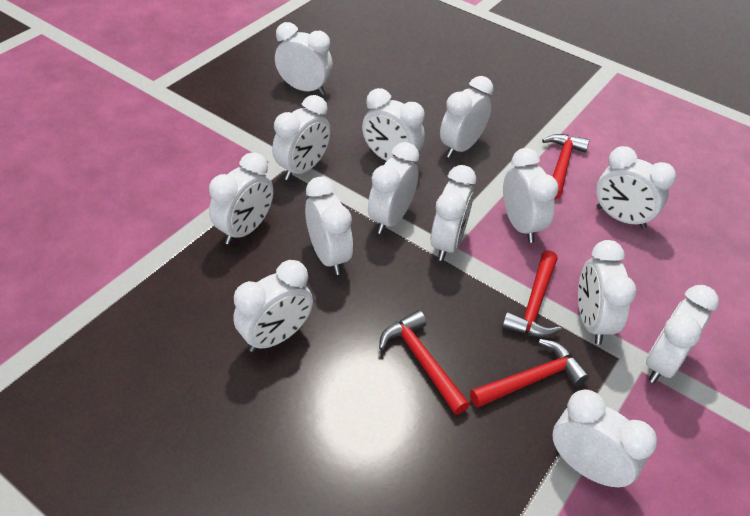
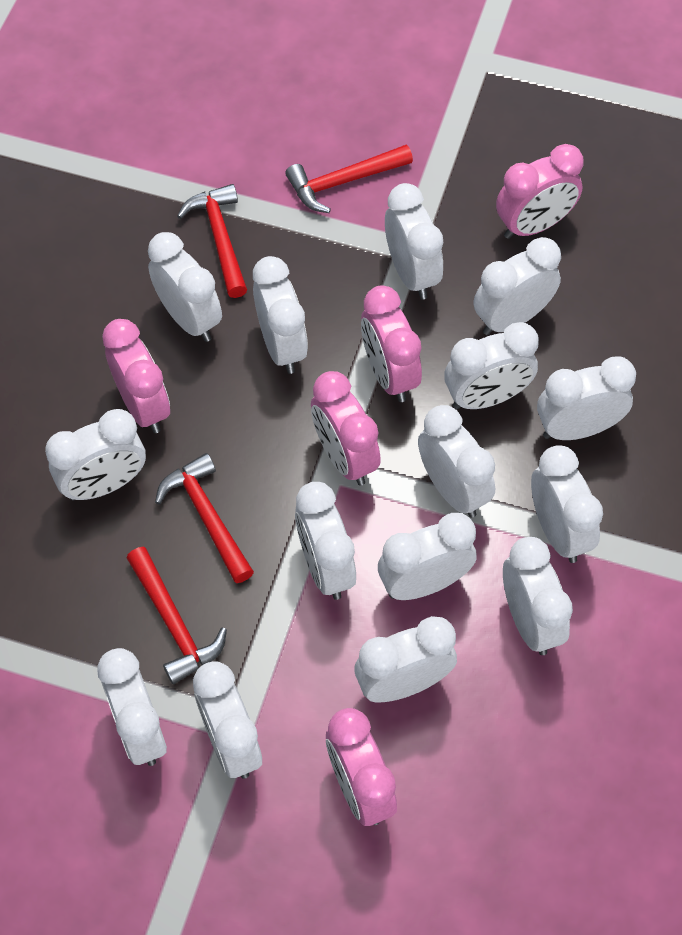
pink clock: none = 0 -> [102,319,170,433] [311,371,381,486] [326,708,397,826] [361,285,422,402] [496,144,584,239] = 5
white clock: [209,152,273,244] [233,260,313,352] [272,95,331,180] [275,22,333,95] [305,177,353,275] [362,88,425,161] [368,142,419,234] [431,165,476,261] [440,76,494,158] [503,148,559,243] [553,390,657,488] [578,240,637,345] [596,146,676,229] [646,285,719,383] = 14 -> [45,409,146,500] [97,648,167,766] [148,232,222,342] [193,662,262,779] [253,256,308,374] [295,482,356,600] [354,616,457,703] [378,513,477,600] [385,183,443,300] [418,405,495,518] [444,322,539,409] [474,237,561,335] [503,537,573,655] [531,445,603,563] [537,356,636,440] = 15

